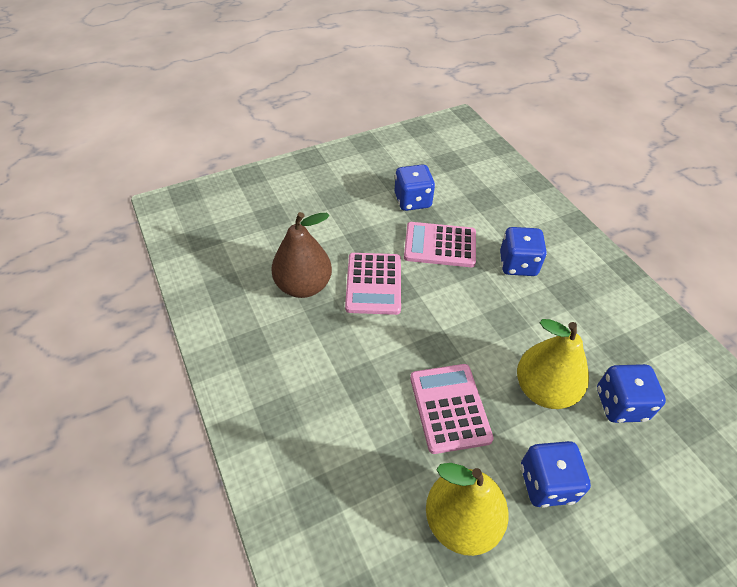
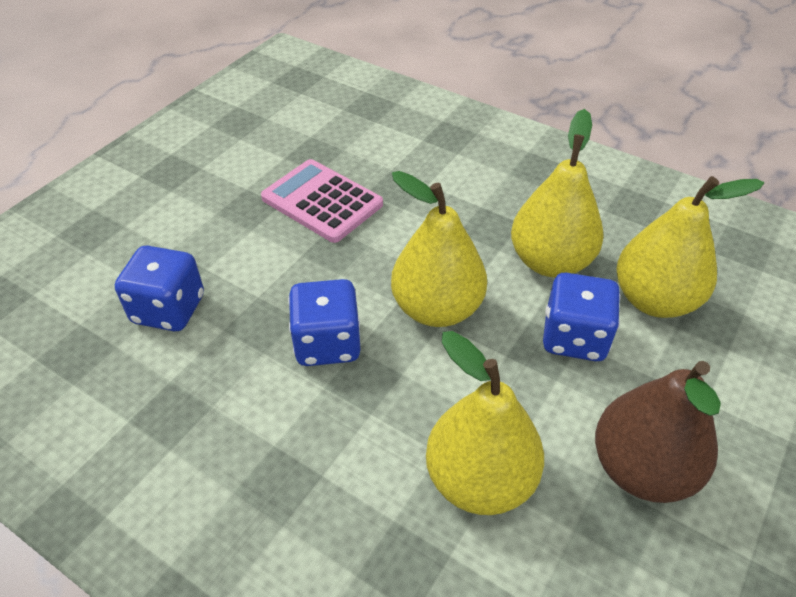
blue dice: [394,164,435,211] [500,227,547,276] [521,441,591,508] [597,364,666,423] = 4 -> [115,246,204,331] [288,279,361,366] [543,273,621,361] = 3
pink calculator: [345,253,401,315] [404,222,476,267] [410,364,494,454] = 3 -> [261,159,383,243] = 1
yellow pear: [426,463,509,556] [517,319,589,409] = 2 -> [391,171,487,327] [426,331,544,515] [511,109,604,277] [616,176,764,318] = 4

